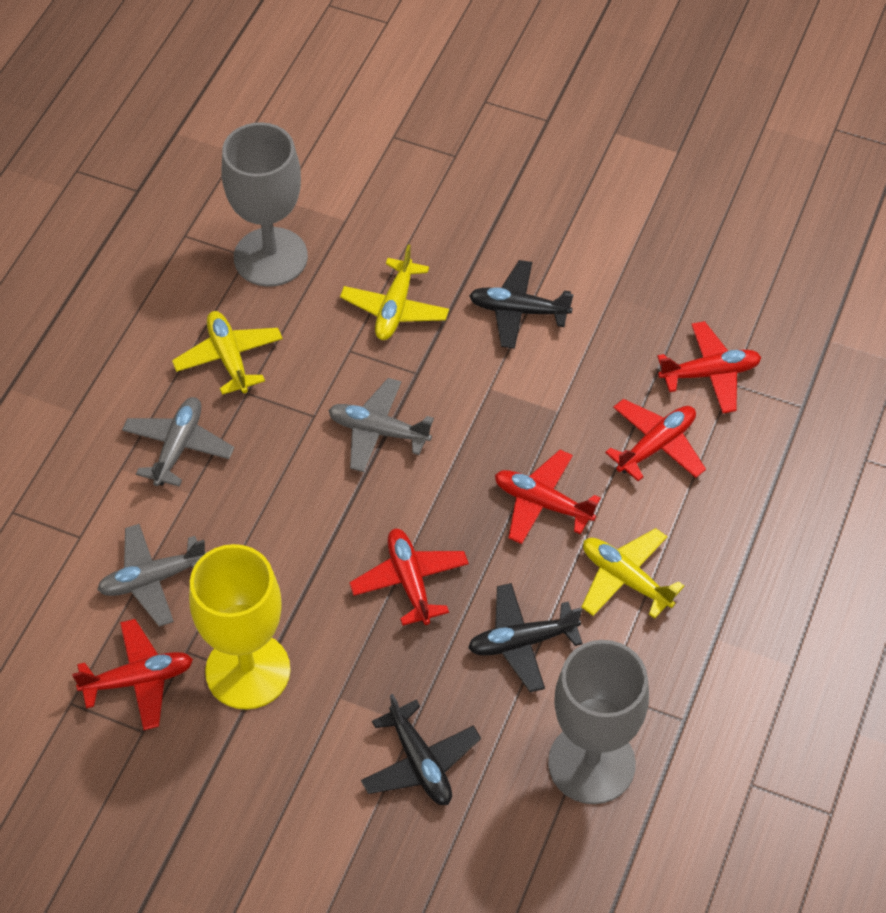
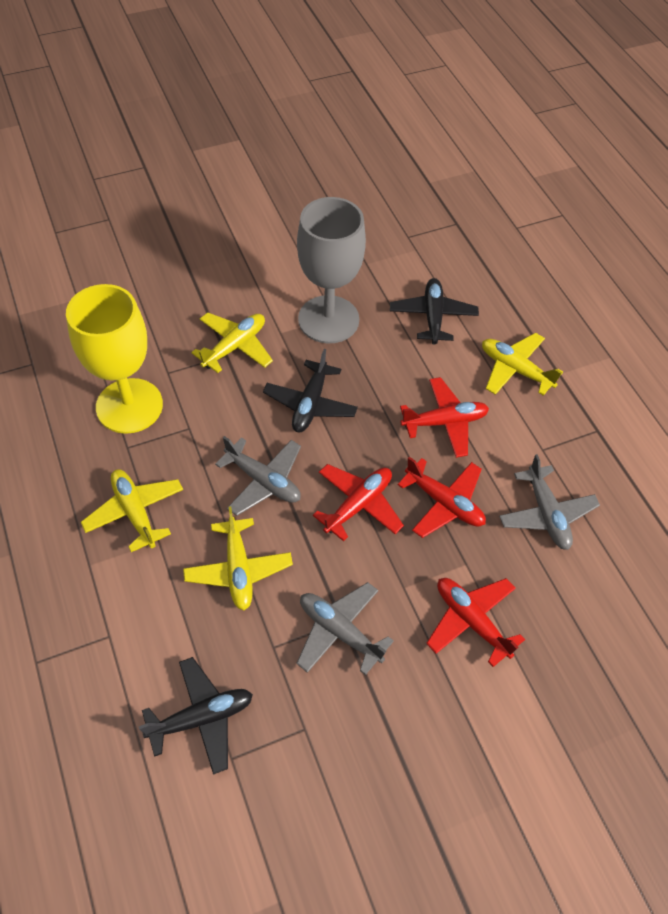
grey goblet: [222,122,308,287] [548,640,649,804] = 2 -> [297,197,366,344] = 1
red plane: [72,619,193,730] [349,529,469,626] [495,450,601,544] [605,399,706,481] [657,321,761,414] = 5 -> [313,464,404,541] [397,457,486,538] [400,377,489,458] [426,578,525,667] = 4
yellow plane: [172,311,283,395] [340,244,449,340] [581,528,684,619] = 3 -> [81,469,183,552] [183,507,293,610] [191,312,273,373] [482,333,563,396] = 4

